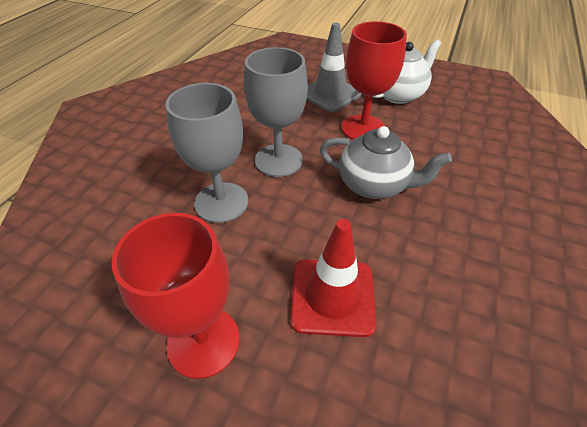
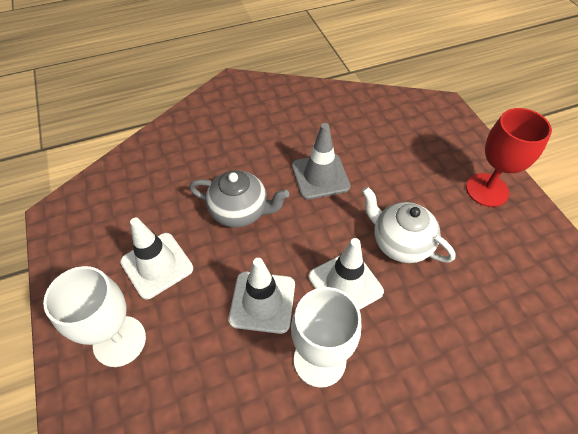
grey goblet: [166,83,248,223] [244,47,308,177] = 2 -> none = 0
red goblet: [112,213,240,379] [341,21,407,140] = 2 -> [466,108,552,207] = 1
red traffic cone: [290,219,376,337] = 1 -> none = 0
white goblet: none = 0 -> [43,266,146,367] [291,287,361,388] = 2
white traffic cone: none = 0 -> [120,217,193,300] [229,258,295,334] [309,238,384,310] = 3

